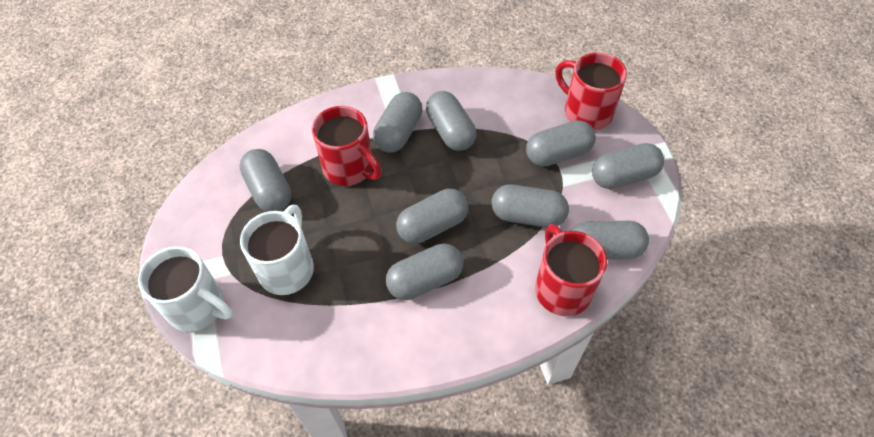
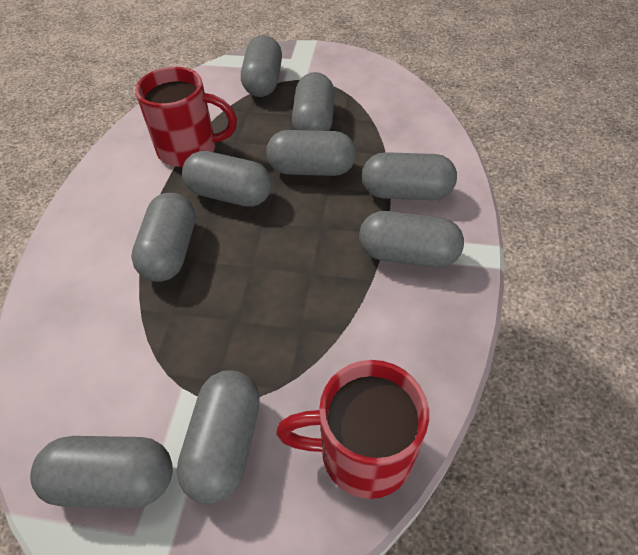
red mug: [312,106,382,186] [535,224,607,316] [555,52,627,130] = 3 -> [135,67,237,167] [276,360,429,499] = 2
white mug: [138,246,233,332] [240,205,314,295] = 2 -> none = 0

